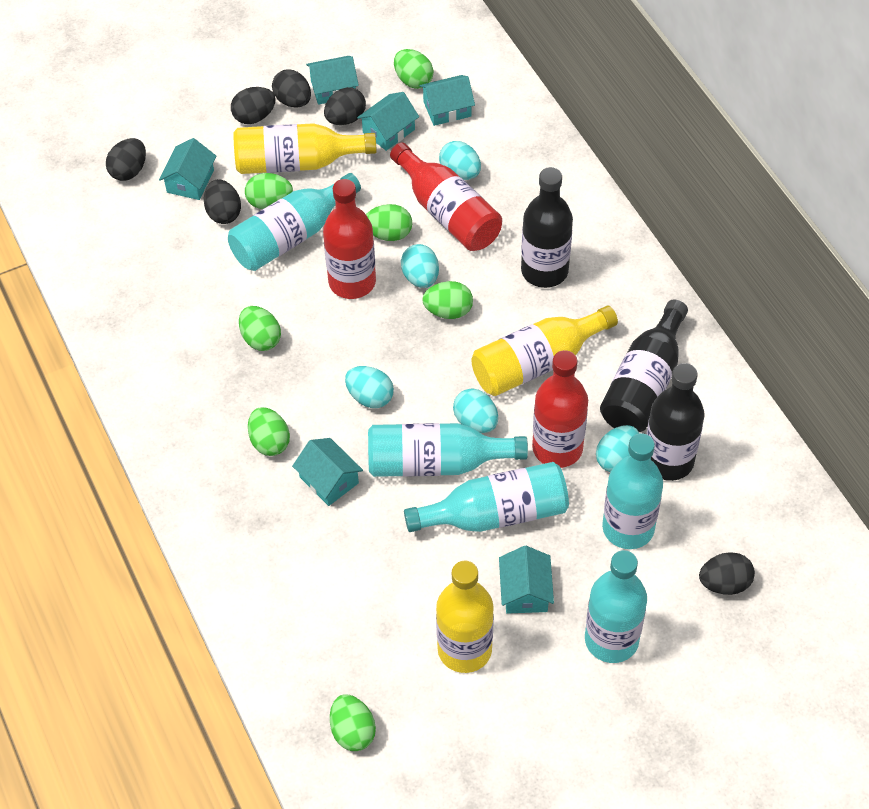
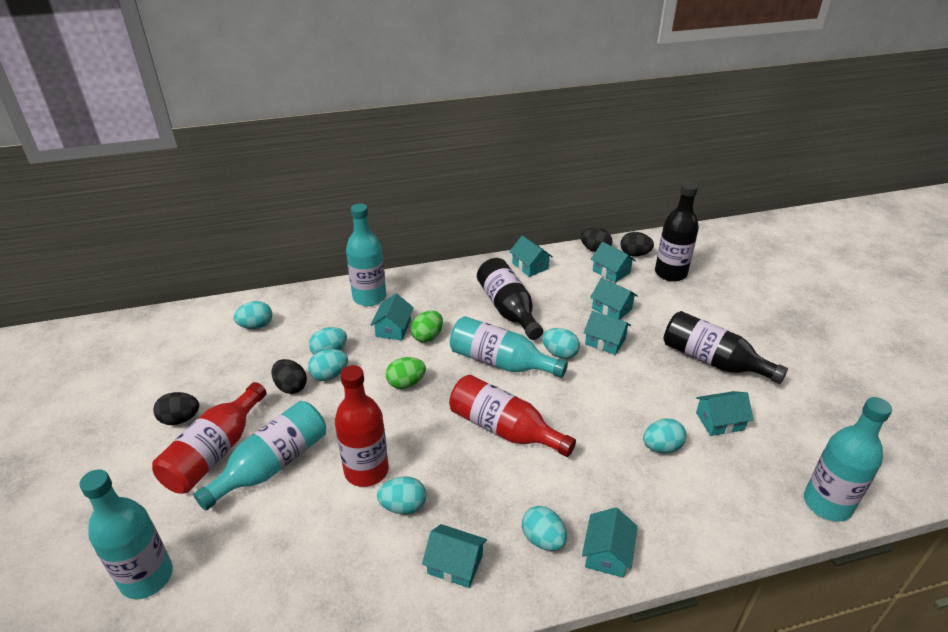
black egg: [106,138,146,181] [204,179,241,224] [231,87,276,124] [272,70,311,108] [324,87,366,125] [699,552,755,595] = 6 -> [153,392,199,425] [271,359,307,394] [580,228,613,252] [620,232,654,256] = 4
green egg: [239,306,281,351] [245,173,293,209] [248,407,290,456] [330,694,376,751] [366,204,412,241] [394,49,434,89] [422,281,473,319] = 7 -> [385,357,426,389] [411,310,443,343] = 2
turquoise egg: [345,366,394,408] [401,244,439,288] [439,141,481,180] [453,389,498,433] [596,425,640,472] = 5 -> [233,301,272,329] [308,349,348,381] [309,327,347,355] [377,477,426,514] [522,506,567,551] [542,328,580,359] [643,419,687,453] = 7
turquoise house: [159,138,216,200] [292,438,363,506] [306,56,359,105] [357,92,419,151] [420,75,475,126] [499,546,554,614] = 6 -> [370,293,414,340] [422,524,487,588] [509,235,553,277] [582,507,638,578] [584,311,631,355] [590,278,638,320] [591,242,636,283] [696,391,754,436] = 8
yellow bottle: [233,123,377,174] [436,560,494,673] [471,305,618,396] = 3 -> none = 0

